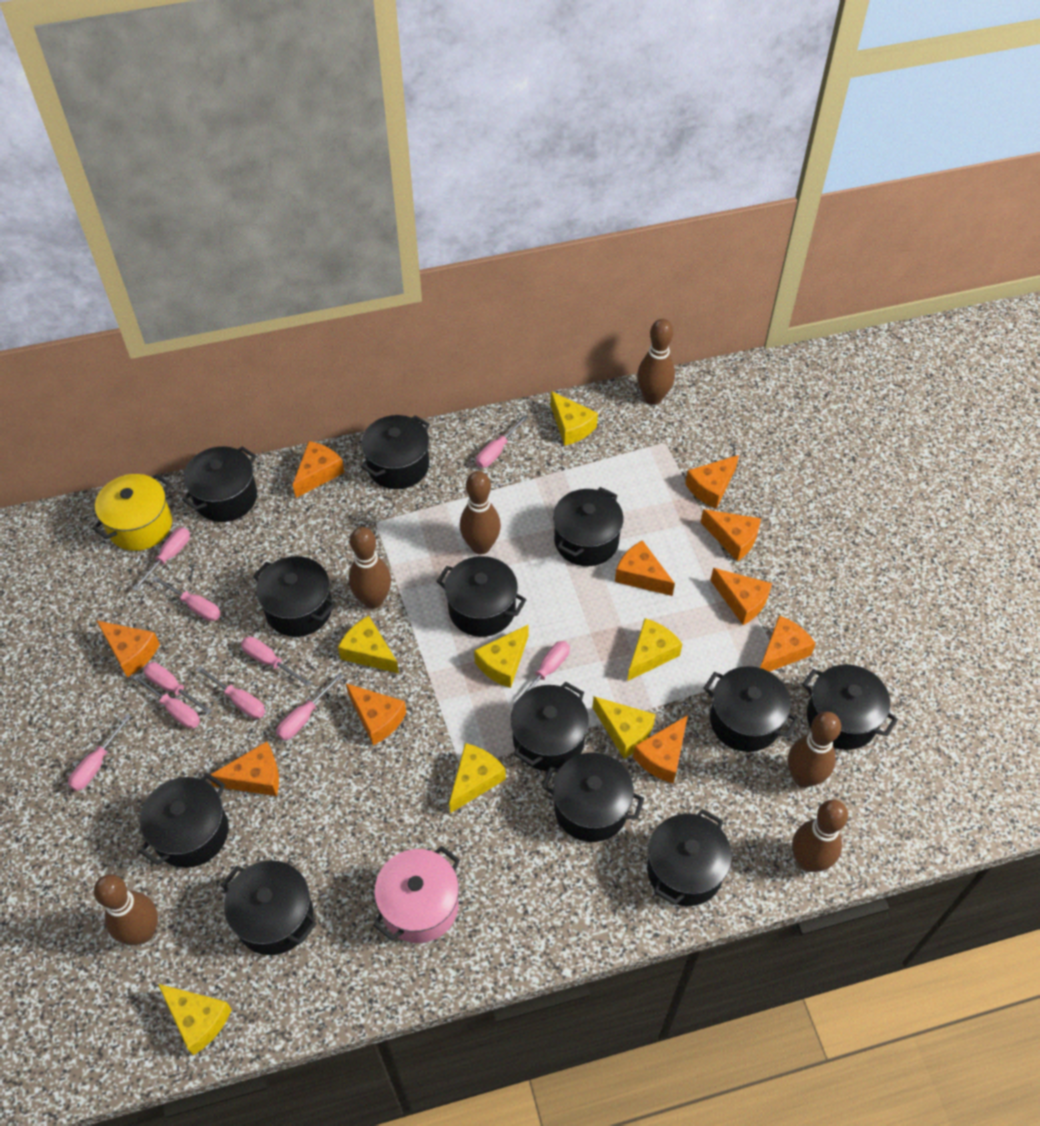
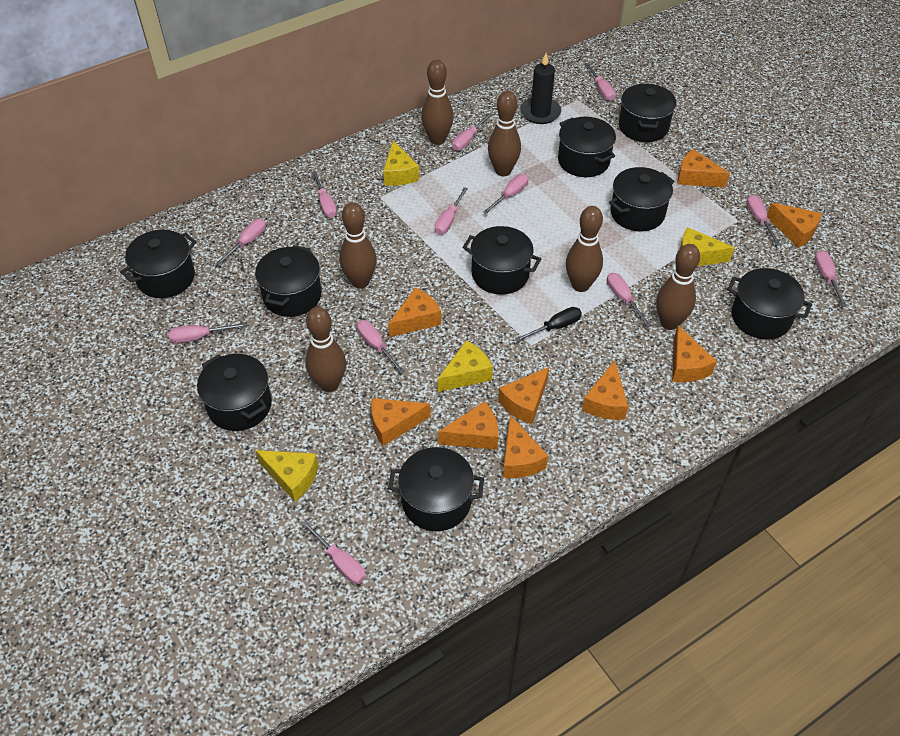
black candle: none = 0 -> [520,53,561,124] = 1
black pot: [139,773,229,868] [182,446,257,522] [221,860,317,955] [253,556,336,637] [361,415,430,489] [436,556,527,637] [510,682,589,771] [542,752,644,842] [553,487,623,566] [647,809,732,906] [703,666,799,752] [802,664,898,750] = 12 -> [120,230,196,298] [197,354,272,431] [255,245,322,317] [388,447,484,531] [462,226,541,295] [558,117,616,177] [609,167,674,231] [619,84,676,142] [727,268,812,339] = 9
black screwdriver: none = 0 -> [515,307,582,342] = 1
orange cheese: [96,620,160,677] [210,741,279,796] [293,441,345,498] [346,683,406,745] [615,540,675,596] [633,715,688,783] [685,455,739,509] [700,509,761,562] [710,568,772,625] [760,615,816,672] = 10 -> [371,398,431,446] [388,287,441,337] [438,401,498,450] [498,367,549,424] [503,415,548,478] [582,361,628,420] [672,325,717,382] [677,149,730,188] [767,203,822,248] = 9
pink pot: [373,846,460,943] = 1 -> none = 0
pink screwdriver: [68,714,132,791] [132,528,190,591] [133,674,200,728] [143,662,213,714] [152,576,221,621] [196,666,266,719] [241,637,311,687] [276,673,342,740] [476,416,528,468] [513,641,570,705] = 10 -> [169,323,247,343] [216,219,266,266] [301,520,366,584] [312,171,337,218] [357,320,405,373] [435,187,468,235] [452,113,492,151] [483,174,528,214] [585,63,616,101] [607,273,651,327] [746,195,781,246] [814,250,847,307] = 12
yellow cheese: [158,984,232,1055] [338,616,399,673] [449,743,506,813] [474,624,529,688] [550,391,598,446] [592,696,656,759] [627,618,682,681] = 7 -> [255,450,319,501] [383,140,419,186] [437,340,493,392] [680,227,735,266] = 4
yellow pot: [92,474,172,551] = 1 -> none = 0

